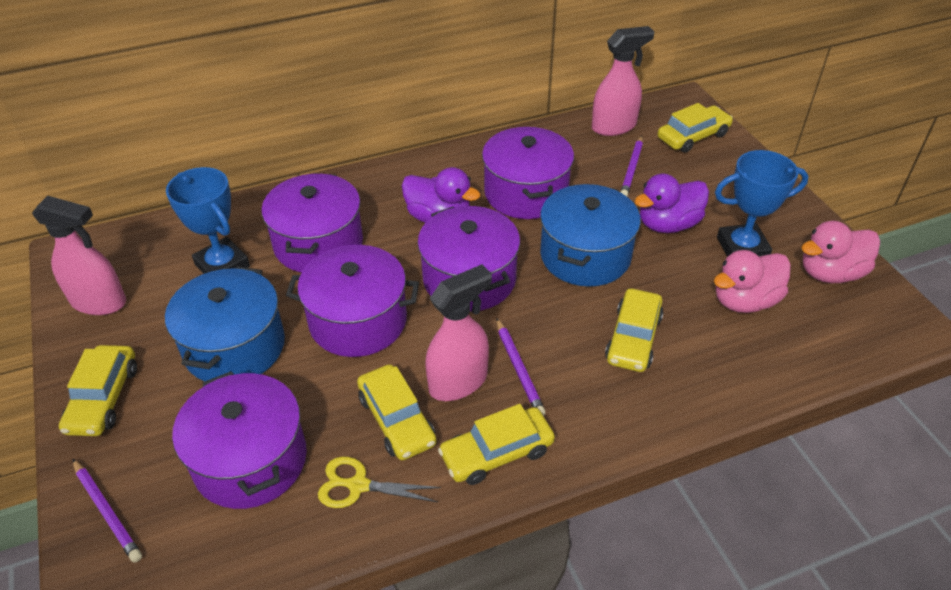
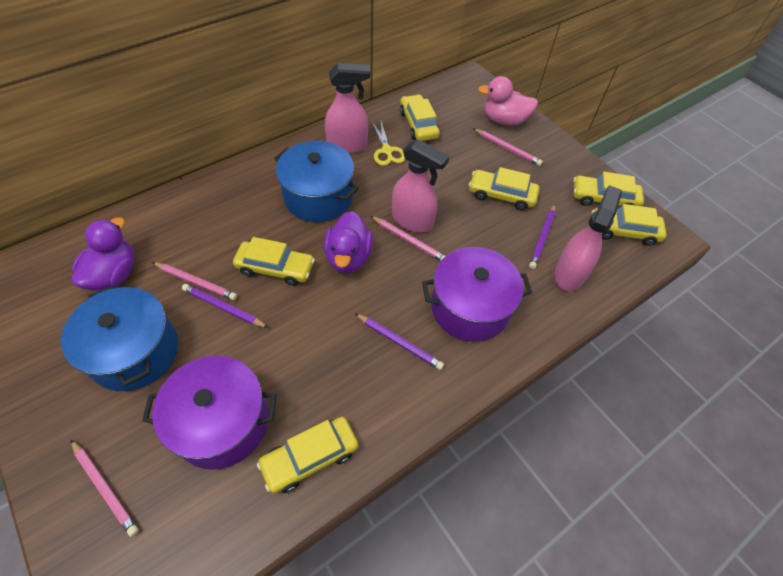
blue trophy: [166,167,250,274] [715,150,809,257] = 2 -> none = 0
pink duck: [714,250,791,313] [801,221,880,283] = 2 -> [478,76,538,126] = 1
pink pencil: none = 0 -> [71,440,139,537] [152,262,237,300] [371,216,445,261] [473,128,543,166] = 4
purple pot: [172,371,307,509] [262,173,363,273] [286,245,419,357] [418,206,520,312] [482,127,574,219] = 5 -> [142,356,276,470] [422,247,532,342] = 2
yellow car: [59,345,137,436] [357,364,436,460] [438,404,555,485] [605,288,664,372] [658,103,733,153] = 5 -> [233,237,315,286] [257,417,359,494] [400,94,440,141] [469,167,540,210] [573,172,644,206] [592,204,667,246] = 6

